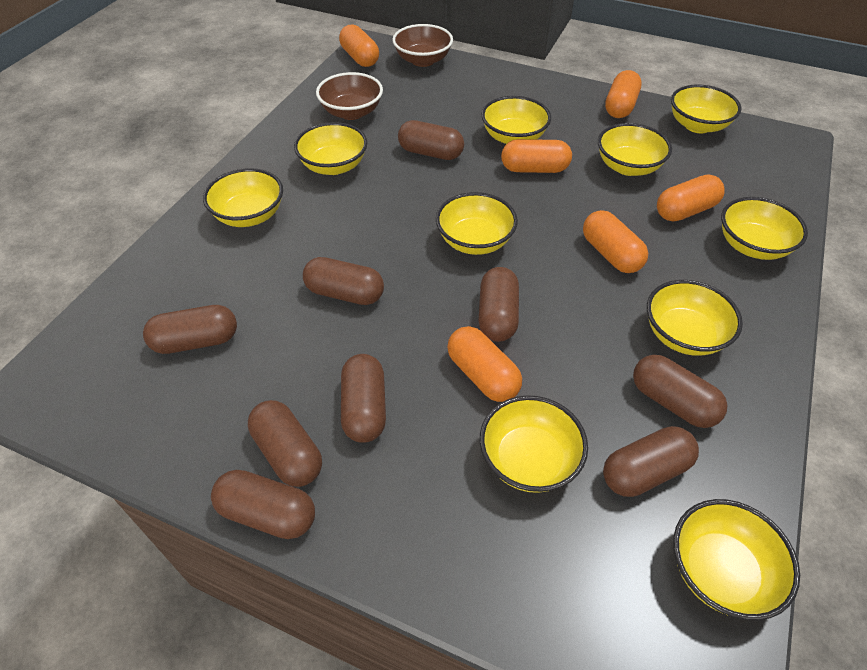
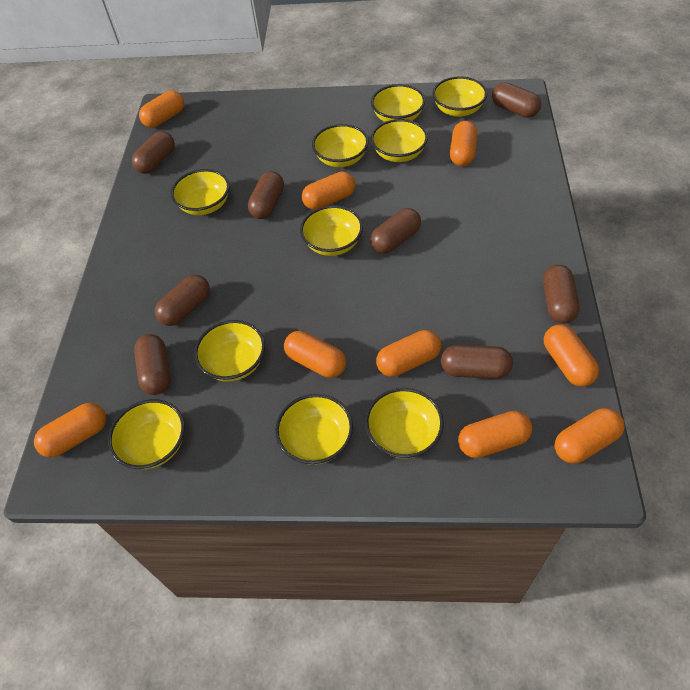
brown bowl: [316,72,383,120] [392,24,453,67] = 2 -> none = 0
brown capsule: [143,305,237,354] [211,470,315,539] [248,400,322,487] [303,257,384,305] [341,354,386,443] [398,120,464,160] [479,267,519,342] [603,426,699,497] [633,355,728,428] = 9 -> [132,131,175,174] [134,334,171,395] [155,275,210,326] [248,171,284,219] [370,208,421,254] [441,345,513,379] [492,82,541,118] [543,265,580,324] = 8
orange capsule: [339,24,379,67] [447,326,522,402] [501,139,572,173] [583,210,648,273] [605,70,642,118] [657,175,725,222] = 6 -> [34,403,106,457] [139,90,184,127] [284,331,346,378] [302,171,355,210] [376,330,441,377] [450,121,477,166] [458,411,532,458] [544,325,599,387] [554,408,624,463] = 9

